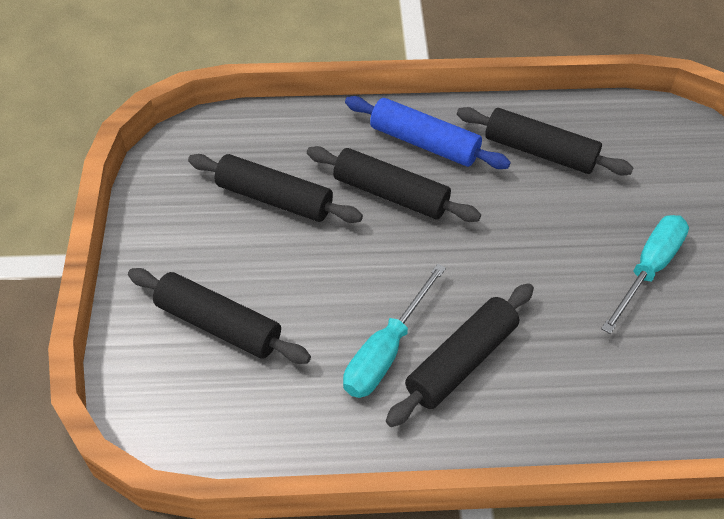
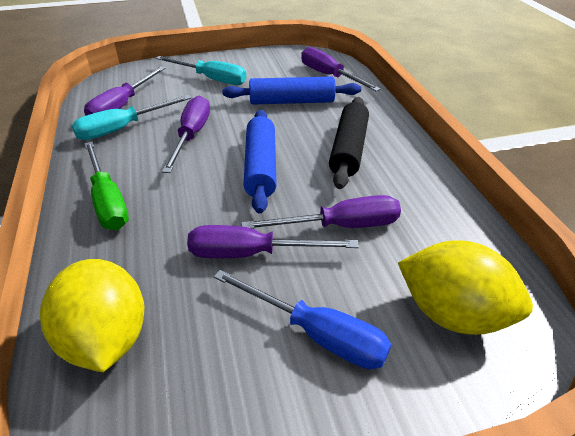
black rolling pin: [128,268,311,364] [188,154,363,223] [307,146,481,222] [386,283,534,427] [457,107,633,176] = 5 -> [329,97,369,189] = 1
blue rolling pin: [345,96,511,169] = 1 -> [222,77,361,105] [243,110,277,214] = 2
blue screwdriver: none = 0 -> [213,270,391,369] = 1
green screwdriver: none = 0 -> [84,142,129,230] = 1
purple screwdriver: none = 0 -> [84,66,165,116] [162,96,210,173] [187,225,359,258] [241,195,401,229] [301,47,381,91] = 5
yellow lemon: none = 0 -> [40,259,144,372] [398,240,533,335] = 2

